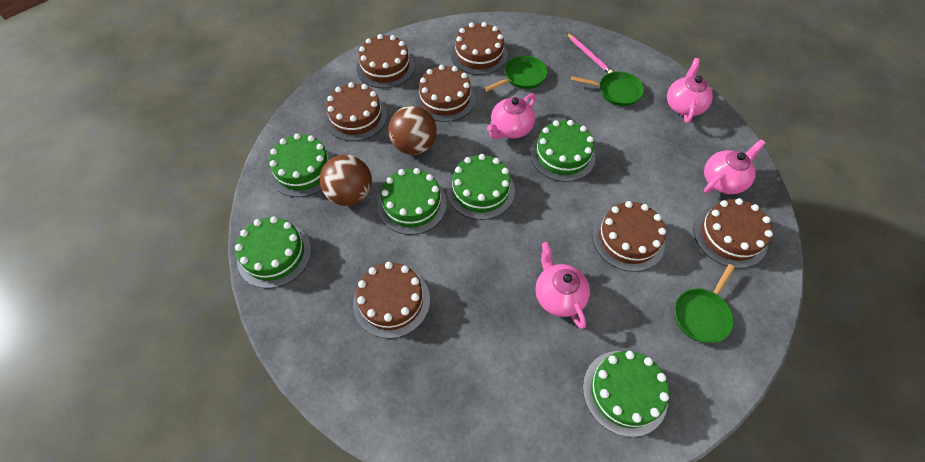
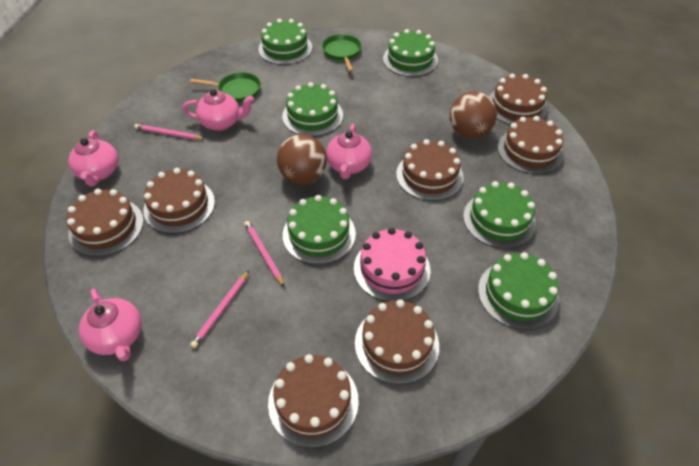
green pan: [485,56,548,91] [571,71,644,106] [675,264,735,343] = 3 -> [190,72,261,102] [322,34,361,72] = 2
pink cake: none = 0 -> [354,228,430,302] = 1
pink pencil: [567,33,613,73] = 1 -> [134,124,205,140] [190,271,249,348] [244,221,284,287] = 3

